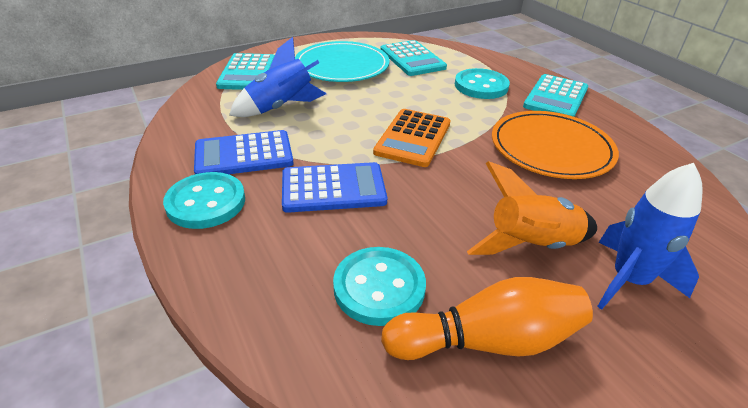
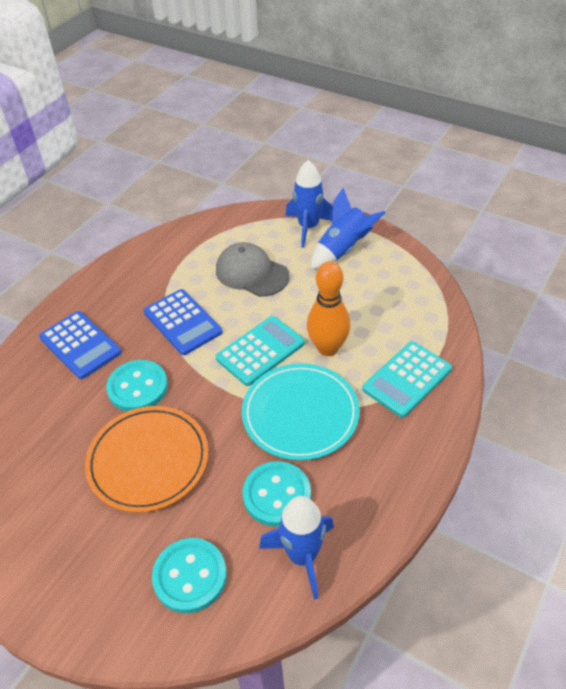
blue rocket: [229,37,326,117] [597,163,703,310] = 2 -> [259,496,334,600] [286,160,333,248] [311,188,385,269] = 3
grey cap: none = 0 -> [216,242,290,297] = 1
orange calculator: [373,109,451,167] = 1 -> none = 0
orange rocket: [467,161,597,255] = 1 -> none = 0
turquoise calculator: [216,53,275,90] [381,40,447,76] [523,74,588,117] = 3 -> [216,316,305,386] [362,341,452,418] = 2

